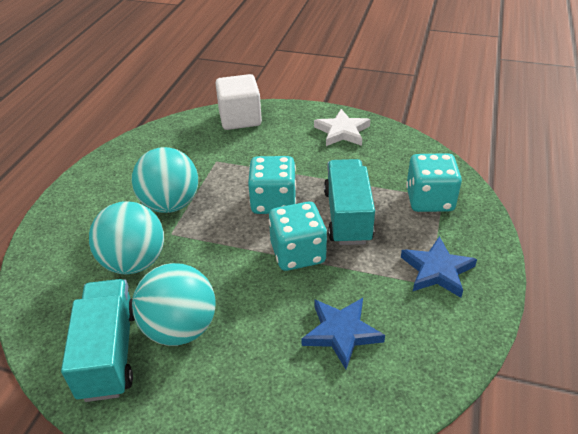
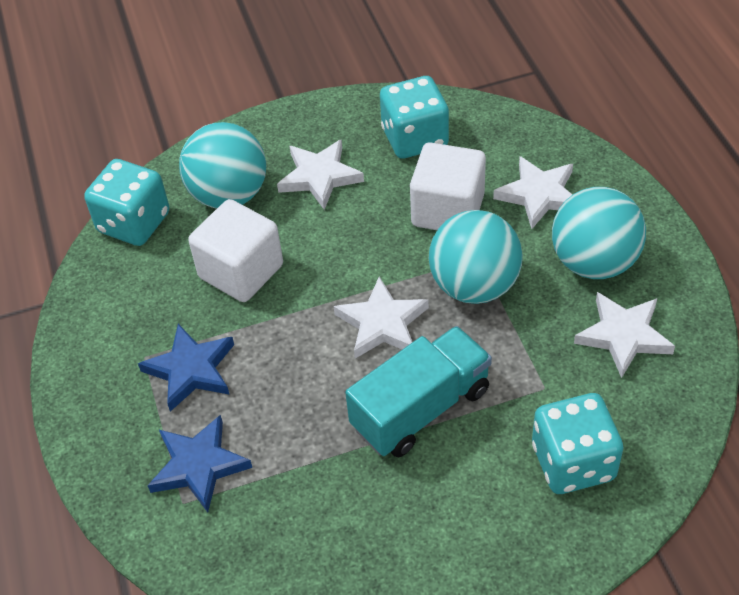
turquoise truck: [61,279,135,402] [324,159,375,245] = 2 -> [345,326,492,457] = 1
white cube: [215,74,262,130] = 1 -> [188,199,283,302] [410,142,486,230] = 2
white star: [314,109,370,146] = 1 -> [277,139,364,210] [334,277,429,359] [493,156,573,229] [574,292,675,378] = 4

